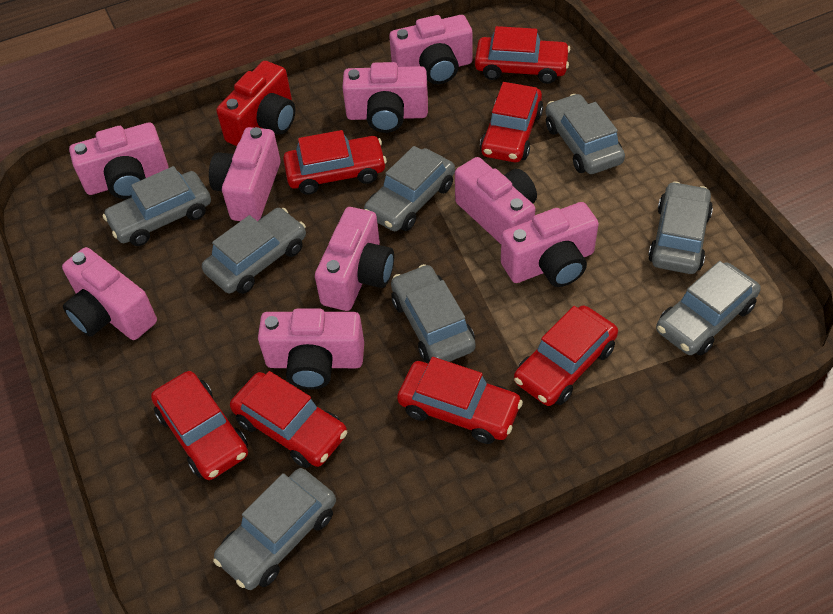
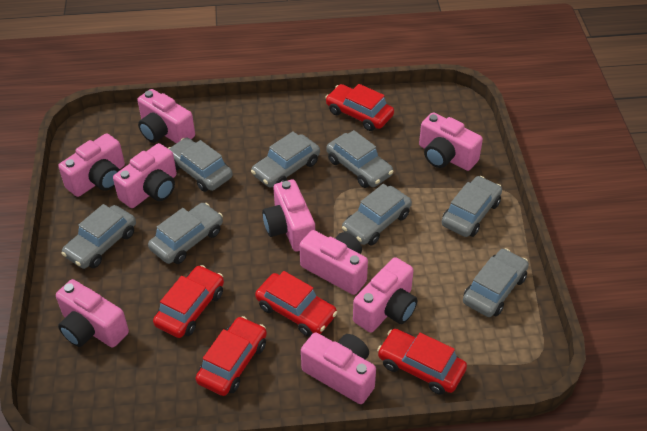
red camera: [216,61,296,146] = 1 -> none = 0
red car: [151,371,248,480] [230,371,347,468] [283,130,387,195] [397,357,523,444] [475,26,571,84] [480,82,543,162] [514,306,618,406] = 7 -> [153,265,224,338] [196,316,267,396] [255,271,337,337] [325,84,394,131] [377,329,467,395] = 5

